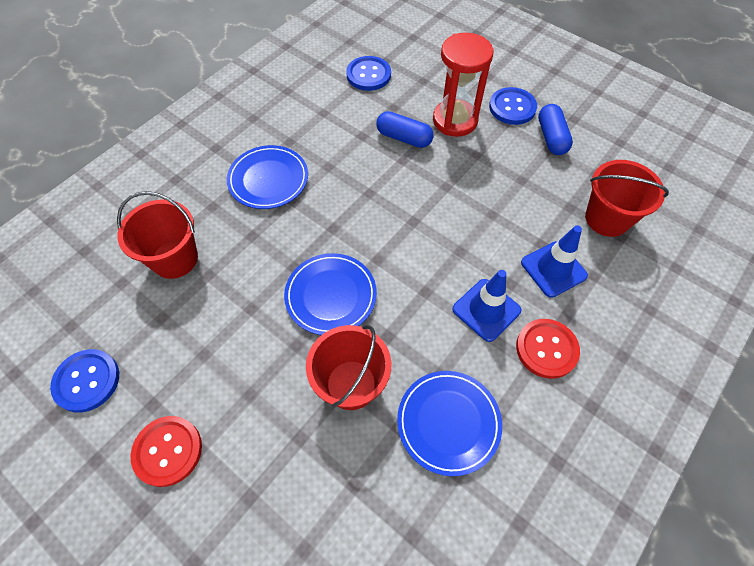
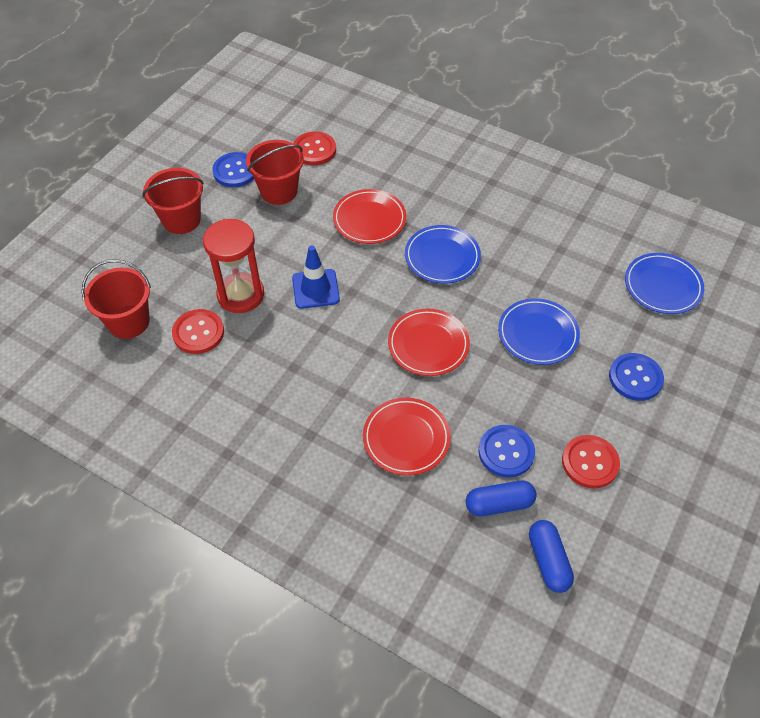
blue traffic cone: [452,270,521,342] [521,226,588,298] = 2 -> [292,245,340,309] = 1
red button: [131,416,202,487] [516,319,580,379] = 2 -> [172,309,224,354] [293,131,336,165] [562,435,620,488] = 3
red plate: none = 0 -> [333,189,406,244] [363,398,451,476] [388,309,470,376] = 3

